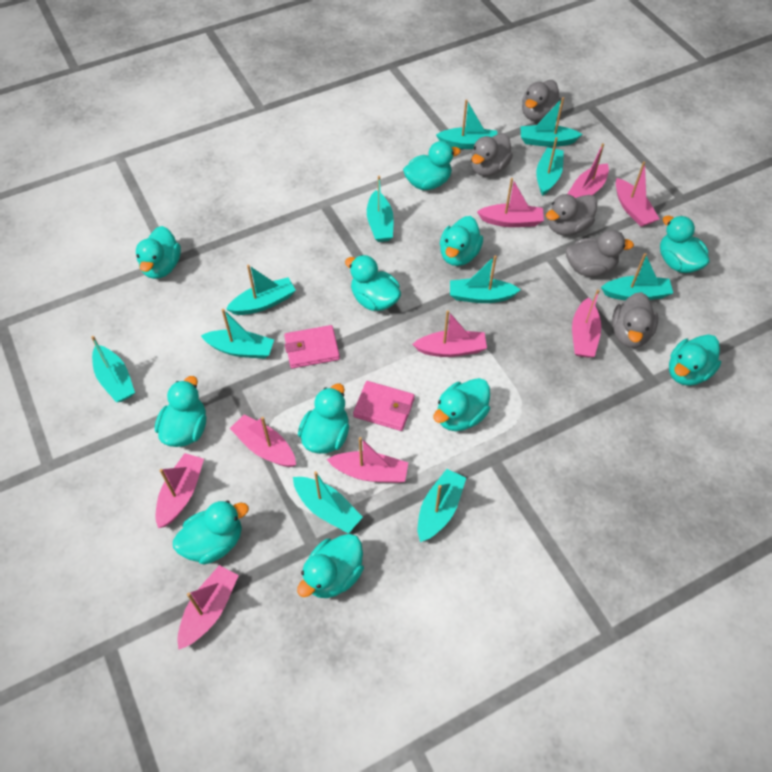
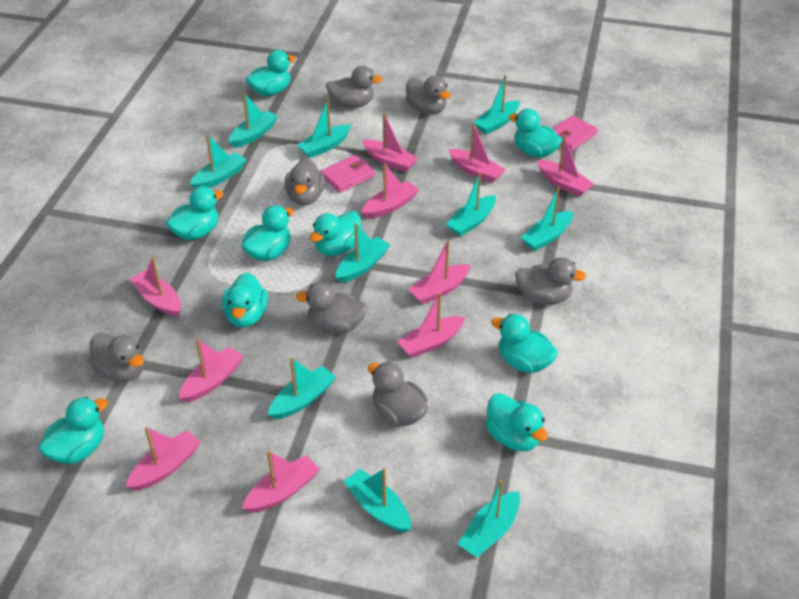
grey duck: [471,133,513,176] [522,80,561,121] [546,194,597,236] [566,230,634,277] [612,292,658,348] = 5 -> [89,333,144,382] [284,158,325,205] [296,282,367,334] [326,66,383,108] [368,361,428,426] [406,76,451,115] [515,257,586,305] = 7
pink boat: [156,453,204,528] [177,565,239,650] [230,415,296,467] [327,437,408,483] [412,310,487,357] [477,178,544,227] [568,143,609,198] [572,289,601,358] [616,161,659,227] = 9 -> [126,427,201,491] [129,257,181,317] [179,339,244,402] [242,451,320,513] [362,113,419,172] [362,163,419,219] [397,292,465,358] [408,240,471,304] [449,123,506,183] [537,135,594,197] = 10
turquoise boat: [91,336,135,402] [201,309,274,359] [226,265,296,315] [293,471,363,534] [367,176,394,242] [418,469,466,542] [436,99,497,149] [450,255,521,303] [520,97,582,147] [536,137,564,196] [601,253,673,300] = 11 -> [190,134,247,189] [229,92,278,148] [268,357,336,420] [297,99,351,158] [336,223,391,283] [343,468,411,533] [446,172,496,236] [458,480,520,557] [474,75,520,134] [521,187,573,251] = 10
turquoise duck: [136,226,181,279] [155,376,206,447] [173,500,249,565] [297,534,364,598] [298,384,349,454] [345,255,401,311] [403,141,461,190] [433,378,490,431] [440,216,483,266] [660,215,710,273] [669,334,721,386] = 11 -> [38,397,108,464] [166,186,223,240] [222,272,268,327] [241,205,294,261] [246,50,296,96] [309,211,362,256] [485,393,548,451] [491,314,558,373] [509,108,562,158] = 9

